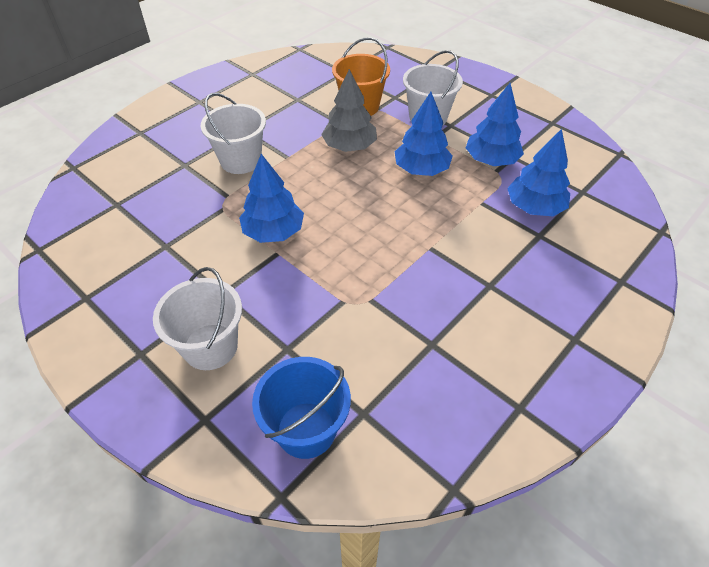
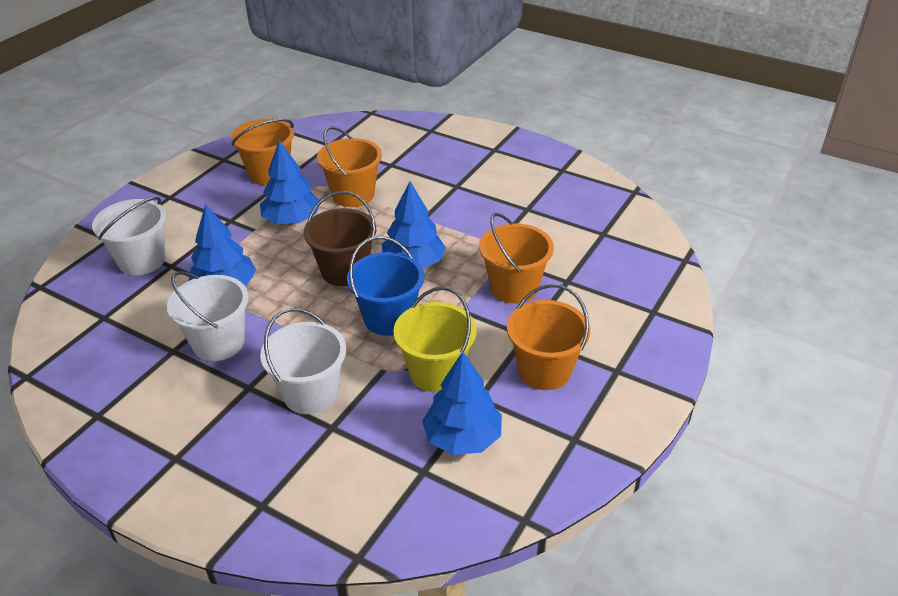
brown bucket: none = 0 -> [304,191,376,286] = 1
grey tree: [321,69,377,152] = 1 -> none = 0
orange bucket: [332,37,390,116] = 1 -> [231,118,294,185] [317,126,382,207] [479,213,554,304] [507,284,590,390] = 4
yellow bucket: none = 0 -> [393,287,477,392] = 1

